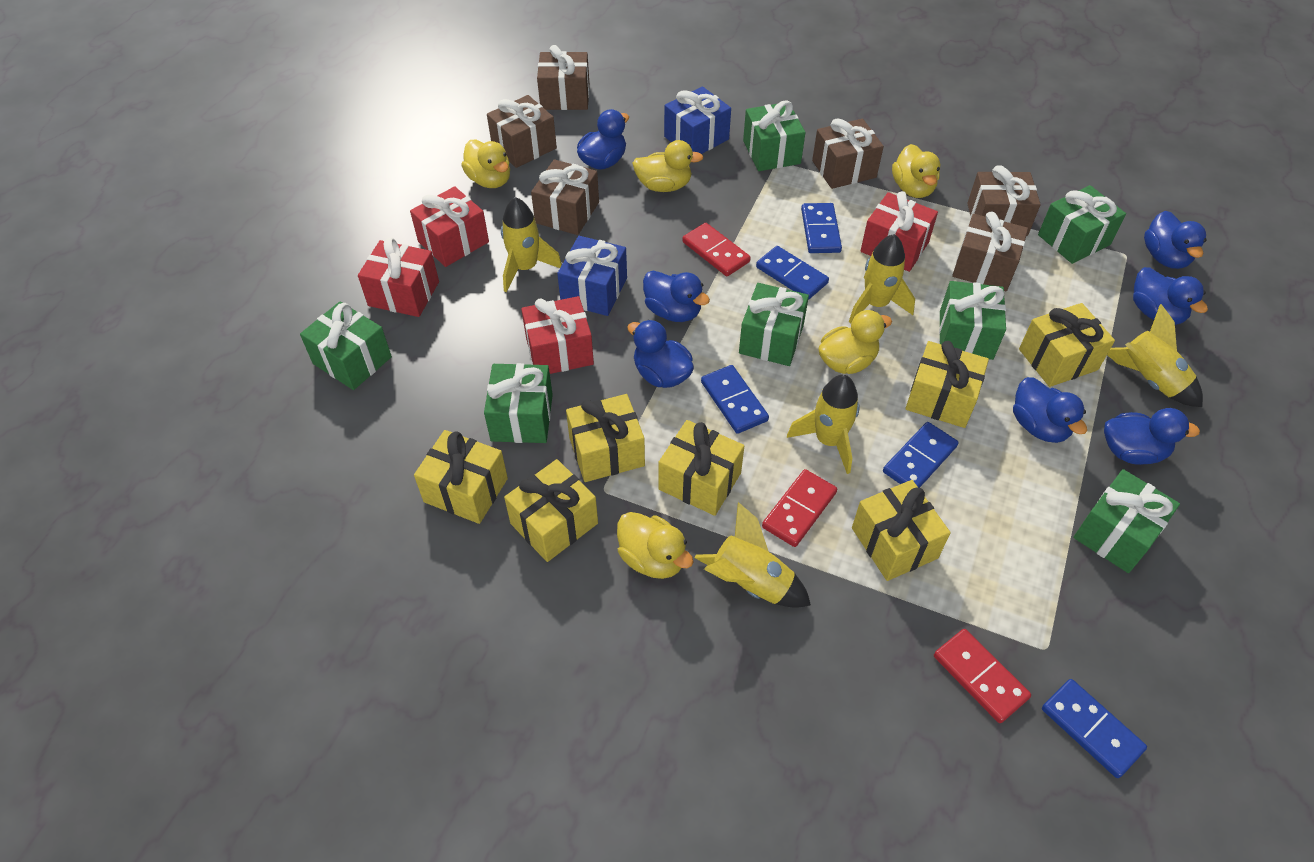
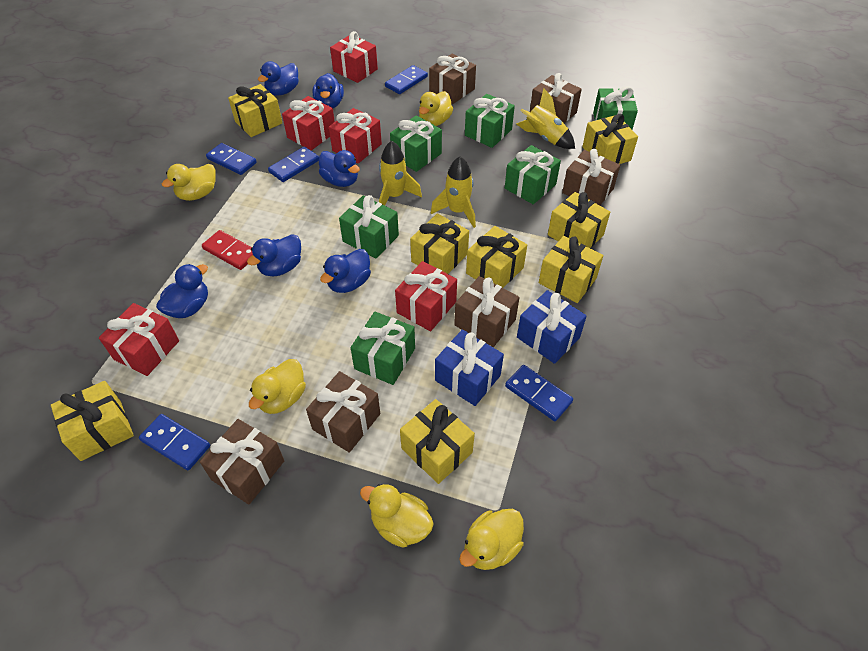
blue duck: [577,109,629,169] [627,320,694,388] [643,271,710,322] [1013,377,1087,443] [1104,408,1200,465] [1133,267,1208,325] [1144,211,1206,269] = 7 -> [156,264,208,318] [247,234,301,277] [258,61,299,95] [313,73,344,108] [319,150,360,187] [320,249,371,293] = 6
green gift: [300,302,392,390] [484,363,553,443] [739,283,809,366] [743,101,805,171] [939,281,1006,360] [1038,185,1126,264] [1073,469,1180,573] = 7 -> [339,195,399,259] [351,312,415,385] [390,115,442,172] [465,94,515,148] [505,145,561,204] [593,86,638,129] = 6
red domino: [682,223,751,276] [762,469,837,547] [934,629,1031,723] = 3 -> [202,230,253,270] = 1
red gift: [358,237,439,317] [410,186,489,267] [521,296,594,374] [860,191,938,272] = 4 -> [99,303,179,376] [282,96,335,150] [329,108,382,164] [330,31,378,83] [395,261,457,331] = 5
yellow gift: [414,430,508,524] [504,459,598,562] [566,394,645,482] [658,420,744,516] [852,480,951,581] [905,341,989,428] [1019,303,1115,387] = 7 -> [51,381,134,461] [228,84,282,137] [400,399,475,484] [410,214,469,274] [466,226,527,288] [539,236,603,303] [548,192,610,248] [582,114,638,164] = 8
yellow rocket: [501,197,562,292] [694,502,811,608] [787,375,860,474] [849,234,915,323] [1107,304,1203,407] = 5 -> [379,141,422,206] [431,156,476,228] [516,88,575,149] = 3

